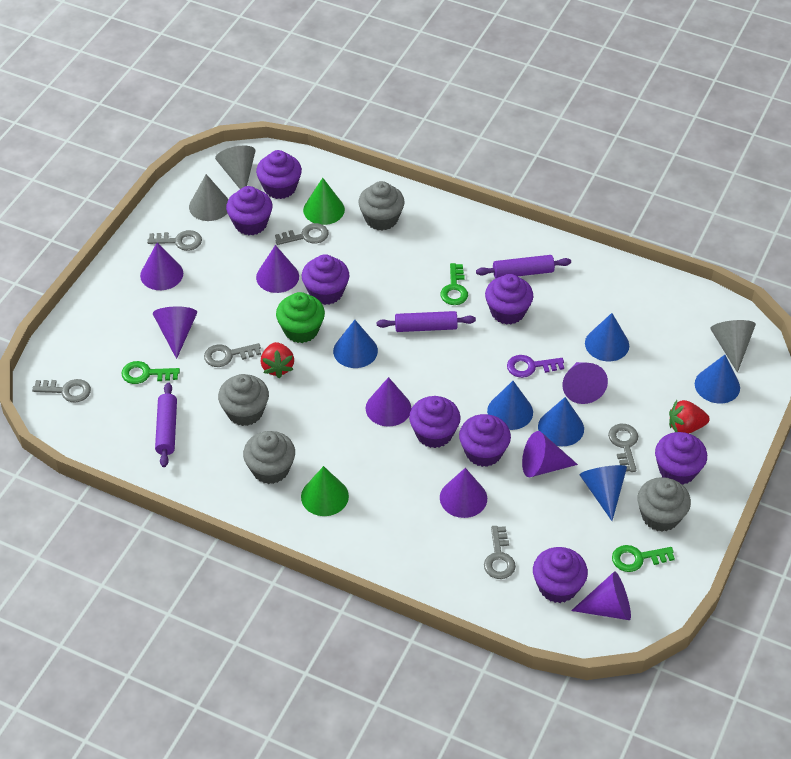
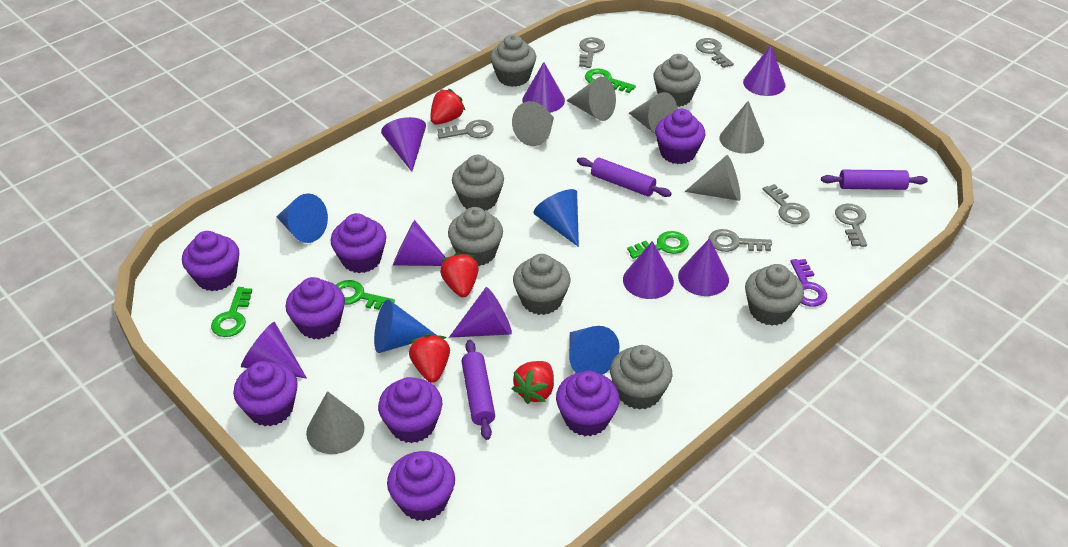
blue cone: [333,320,378,368] [487,381,533,430] [538,397,584,446] [580,465,627,521] [585,313,629,361] [695,355,740,403] = 6 -> [276,194,328,243] [374,299,437,353] [534,189,579,247] [569,326,620,375] = 4
green cone: [301,466,349,516] [303,178,345,225] = 2 -> none = 0
green cupcake: [276,292,325,343] = 1 -> none = 0
green key: [121,361,180,384] [440,263,468,305] [612,545,675,572] = 3 -> [211,287,252,337] [336,280,395,310] [585,68,636,93] [627,231,689,259] = 4
grey cone: [189,174,228,221] [215,146,255,189] [710,320,756,373] = 3 -> [306,391,365,454] [512,101,554,146] [566,77,616,121] [629,92,678,135] [685,155,741,201] [719,101,764,154] = 6
grey cupcake: [218,374,269,426] [243,431,295,484] [358,181,405,230] [637,477,691,532] = 4 -> [448,207,503,266] [452,155,504,211] [490,34,536,87] [513,254,571,315] [610,345,672,410] [653,54,701,107] [745,264,804,326] = 7
red strawberry: [261,342,294,378] [669,400,710,434] = 2 -> [409,334,450,382] [430,89,466,125] [440,253,479,297] [512,361,554,404] = 4

